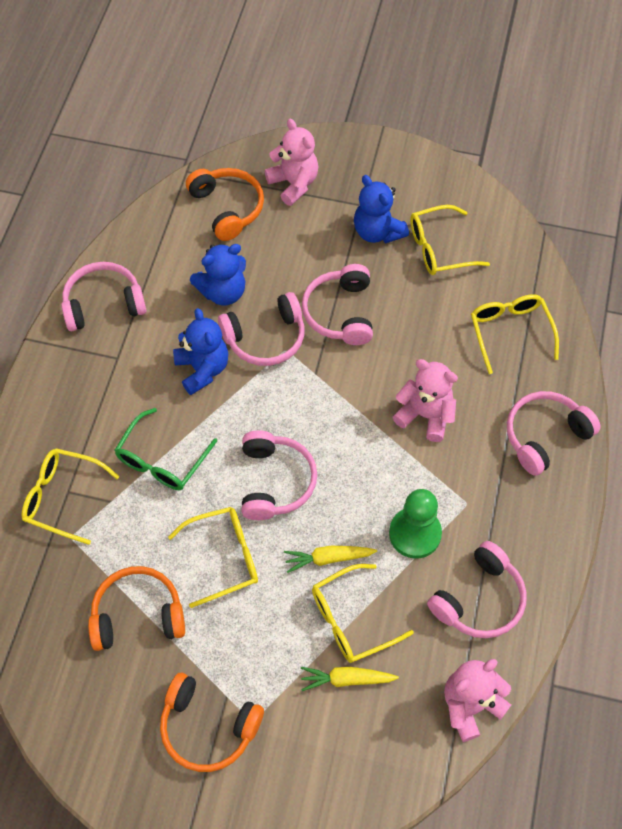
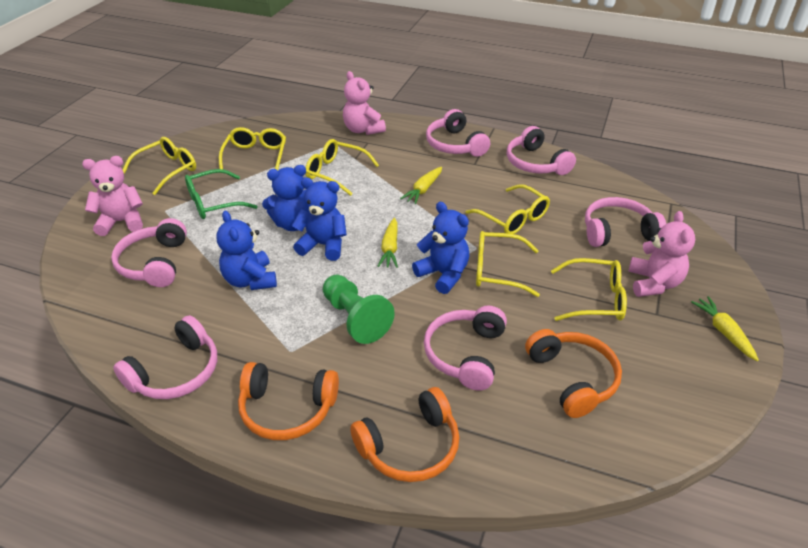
blue teddy bear: [173,308,228,395] [190,244,246,305] [354,175,409,243] = 3 -> [216,210,277,290] [262,165,309,231] [292,177,347,261] [412,202,469,294] = 4
yellow carrot: [284,546,377,573] [301,667,399,691] = 2 -> [378,218,398,268] [400,167,442,204] [691,296,759,361] = 3
yellow glasses: [22,448,119,545] [168,507,258,608] [312,564,414,663] [410,205,490,275] [471,294,559,374] = 5 -> [123,137,196,195] [219,127,286,170] [305,139,379,196] [465,184,550,234] [476,231,540,297] [551,258,627,321] = 6

